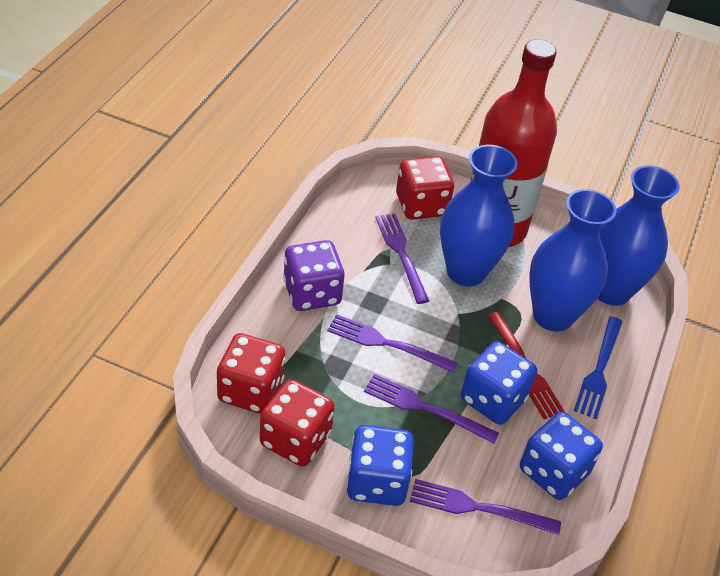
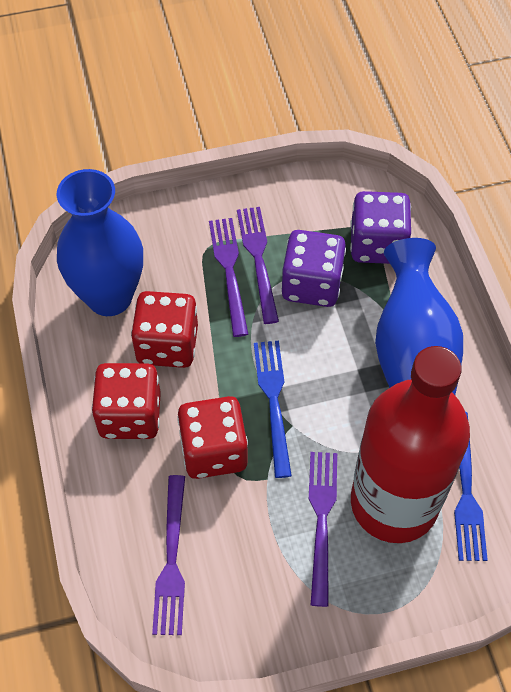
blue dice: [346,425,414,506] [461,341,537,425] [520,412,603,500] = 3 -> none = 0
blue fork: [574,316,623,419] = 1 -> [254,341,292,478] [454,412,488,561] = 2
blue vase: [440,145,517,286] [529,189,617,332] [597,165,680,306] = 3 -> [57,169,143,316] [375,238,463,395] = 2
purple dice: [283,240,345,311] = 1 -> [281,230,346,307] [350,191,411,264] = 2
red fork: [487,312,565,419] = 1 -> none = 0

